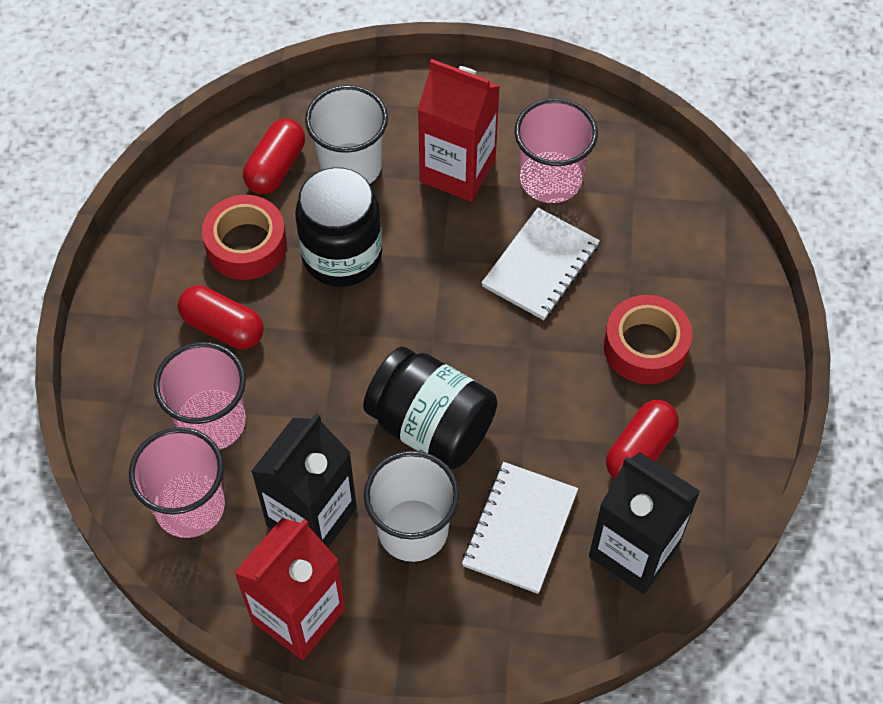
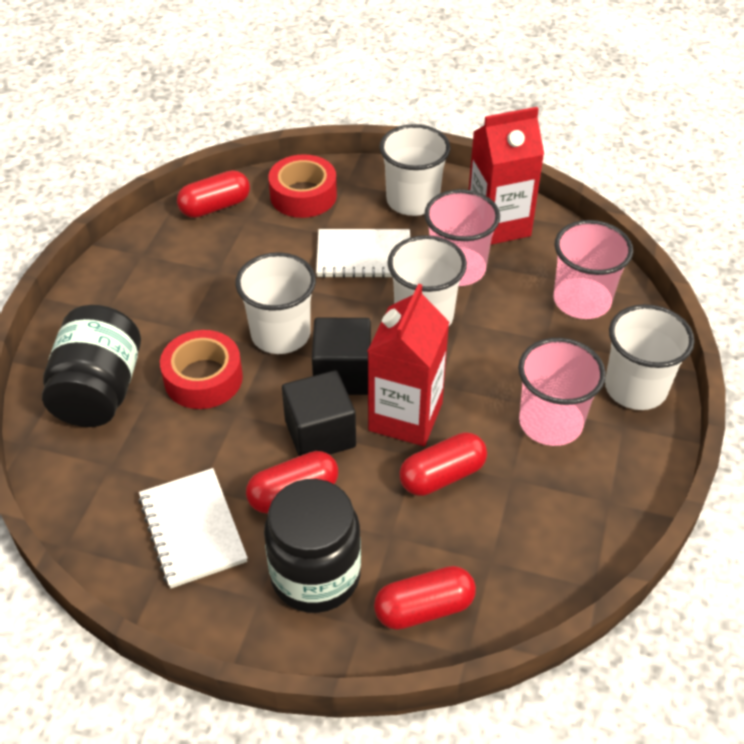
black carton: [251,413,357,548] [589,452,700,594] = 2 -> none = 0
black cube: none = 0 -> [282,370,356,456] [312,317,371,395] = 2
red capsule: [178,285,264,349] [243,119,305,194] [606,400,679,479] = 3 -> [177,170,250,218] [246,451,338,513] [374,566,476,630] [399,432,487,496] = 4
white cup: [305,85,388,184] [364,451,459,562] = 2 -> [235,252,316,354] [379,124,451,216] [387,235,467,326] [605,304,695,410] = 4

